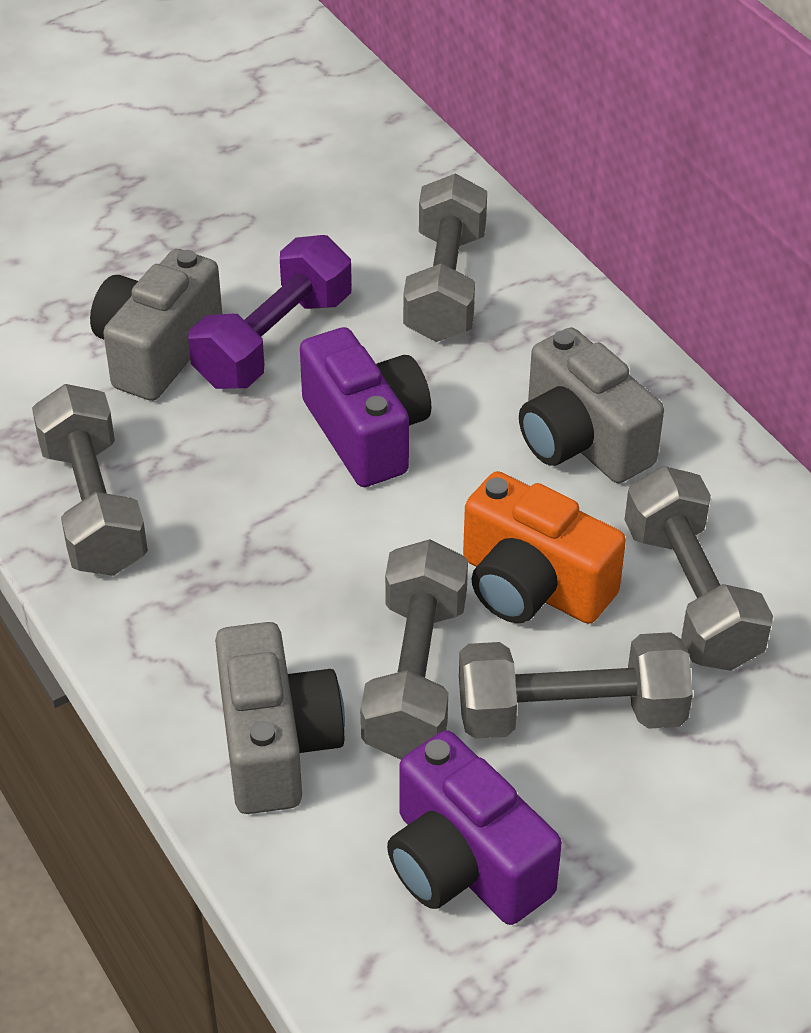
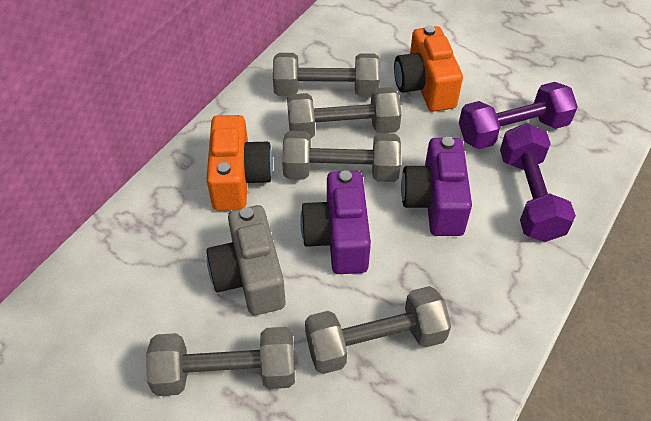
grey camera: [90,249,222,401] [215,622,345,814] [519,327,664,483] = 3 -> [206,205,286,315] = 1
orange camera: [463,471,626,624] = 1 -> [206,115,273,211] [394,25,463,112] = 2
purple dumbbell: [188,235,352,389] = 1 -> [459,82,578,149] [500,123,576,242] = 2

